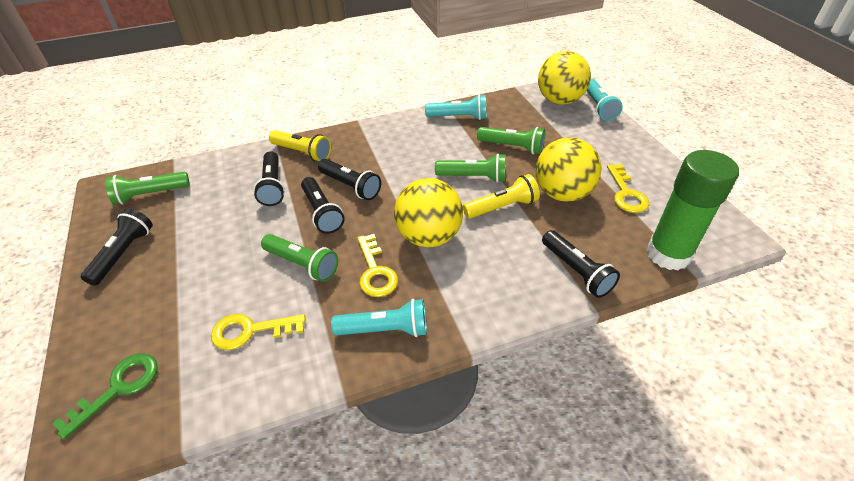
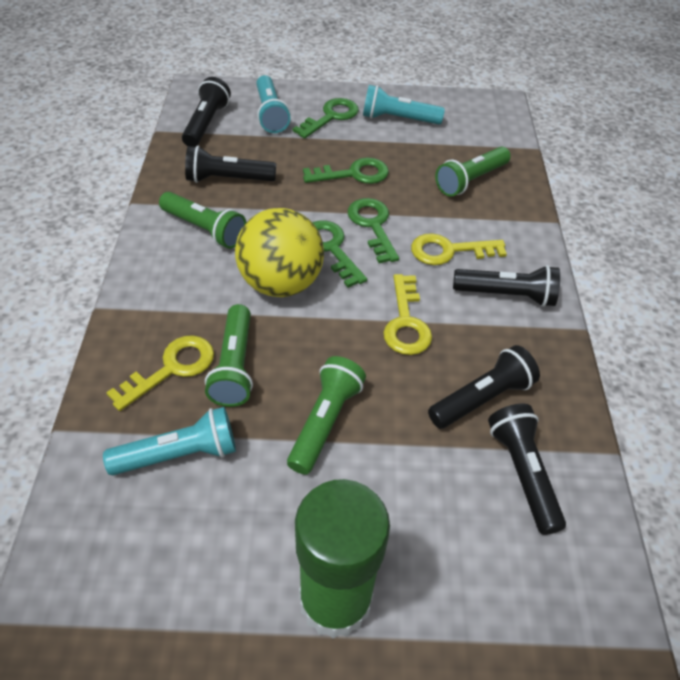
green key: [52,354,158,440] = 1 -> [293,98,359,139] [303,158,389,184] [312,221,367,288] [348,198,399,263] = 4
yellow ball: [394,178,463,247] [536,137,602,202] [538,51,591,105] = 3 -> [235,208,324,297] = 1
yellow flashlight: [269,130,331,162] [463,174,540,219] = 2 -> none = 0

